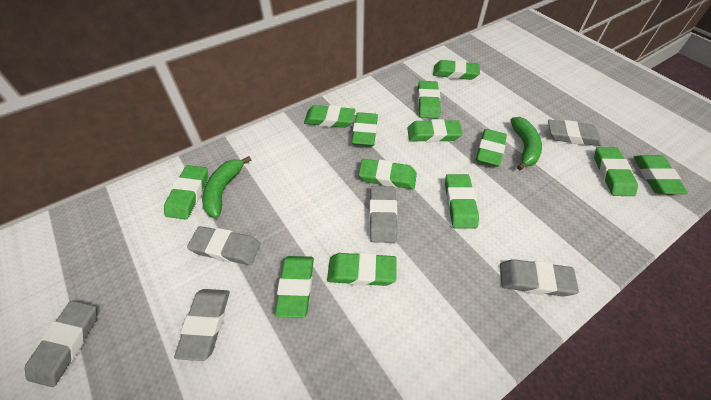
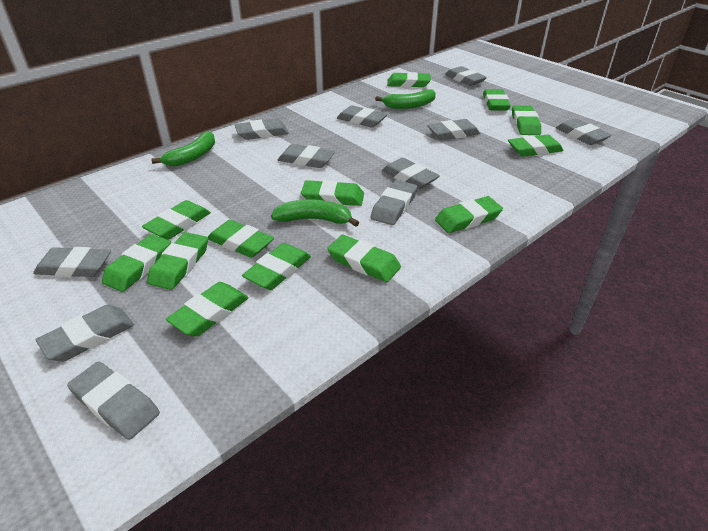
green banana: [202,156,251,218] [510,117,542,170] = 2 -> [151,131,215,167] [271,199,359,227] [375,90,436,109] = 3
grey eraser: [25,301,97,387] [174,289,230,361] [187,226,261,265] [369,186,397,243] [500,259,579,297] [548,120,601,146] = 6 -> [33,247,111,277] [36,305,134,362] [67,361,160,440] [235,119,289,140] [278,144,335,168] [337,105,387,128] [370,180,417,225] [382,158,440,189] [427,119,480,141] [445,66,487,86] [556,118,612,145] = 11

